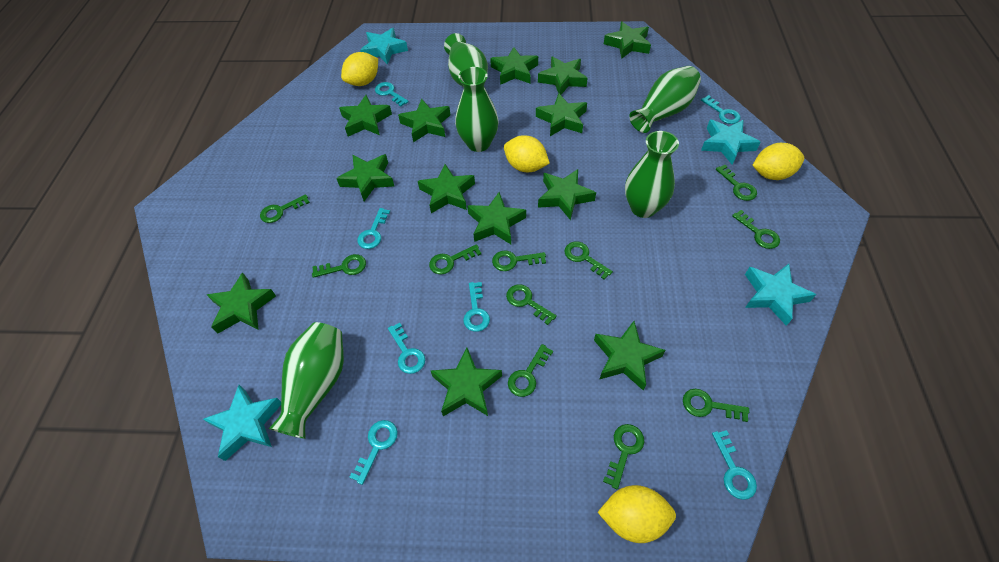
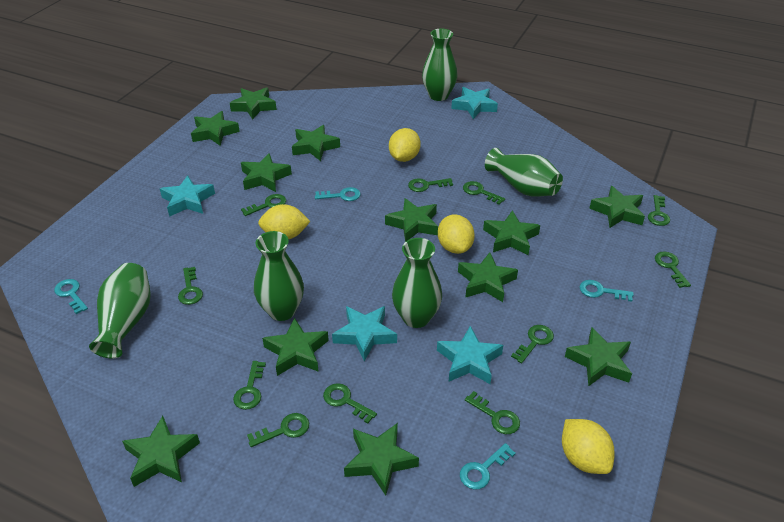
green star: [207,273,276,333] [336,154,394,201] [339,95,392,136] [398,98,450,142] [418,164,475,213] [431,348,502,416] [467,192,526,244] [490,47,538,85] [536,93,587,136] [538,56,588,95] [538,169,596,220] [594,321,666,390] [604,21,651,59] = 13 -> [122,416,200,487] [191,111,240,146] [230,87,277,119] [241,153,292,192] [262,318,329,376] [292,125,340,161] [344,423,419,496] [385,198,438,242] [458,252,518,302] [483,210,540,255] [565,327,632,387] [589,186,645,228] = 12
turquoise key: [349,420,398,485] [357,208,390,249] [375,82,409,107] [388,323,425,374] [463,282,490,332] [701,95,741,124] [712,430,757,500] = 7 -> [54,279,88,314] [315,187,361,201] [460,443,516,490] [580,280,634,302] = 4

